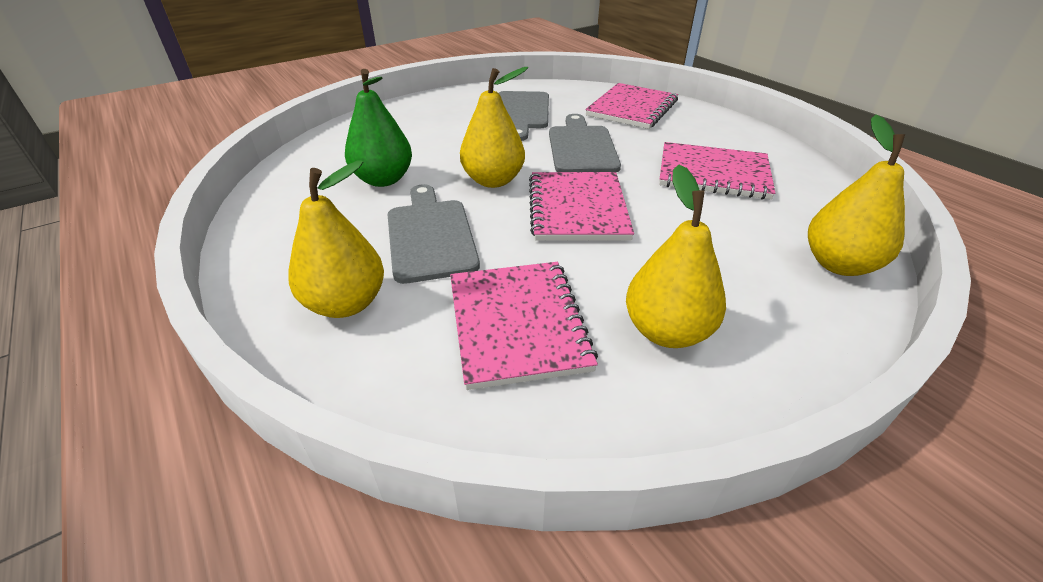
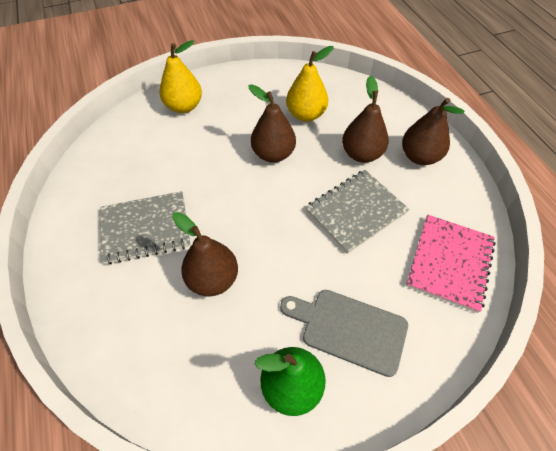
brown pear: none = 0 -> [172,212,238,296] [248,84,296,163] [342,75,389,163] [402,98,464,165] = 4
grey cutting board: [387,184,480,284] [499,91,549,141] [549,114,621,172] = 3 -> [280,290,408,377] = 1
grey notebook: none = 0 -> [100,191,191,265] [305,170,410,254] = 2
pink notebook: [450,262,598,390] [529,172,634,241] [585,83,678,129] [659,142,775,200] = 4 -> [406,215,496,313] = 1
yellow pear: [288,160,384,318] [460,67,528,188] [626,164,726,348] [808,115,905,276] = 4 -> [159,40,202,113] [286,46,334,122] = 2

